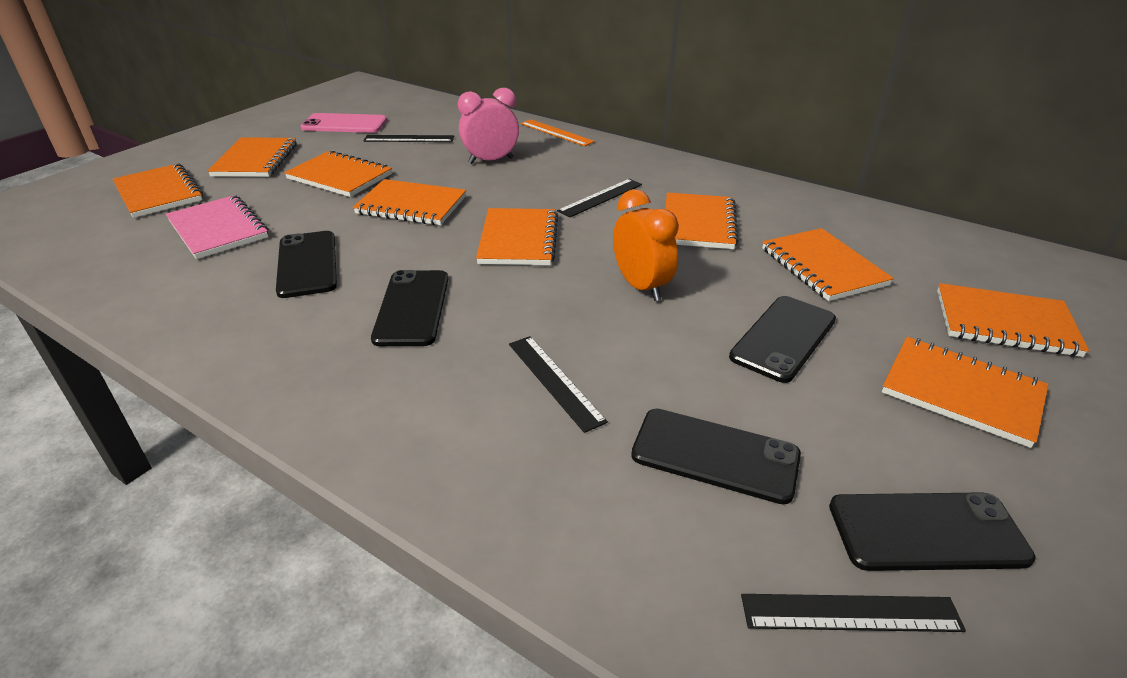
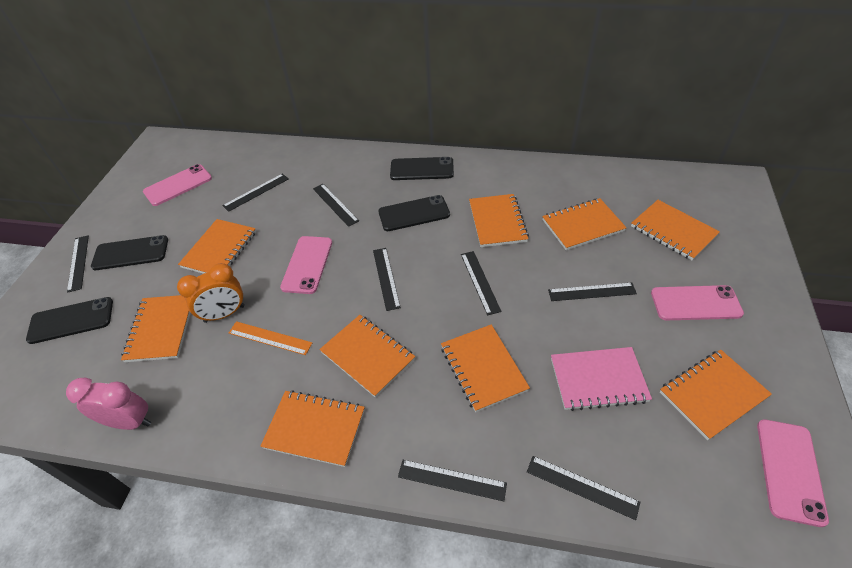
black phone: [276,231,337,298] [371,270,448,346] [631,409,801,504] [729,296,836,383] [829,492,1036,571] = 5 -> [26,297,113,344] [91,235,168,270] [378,195,450,231] [390,157,454,180] = 4
black ruler: [363,135,454,142] [509,336,608,433] [557,179,642,218] [741,594,966,632] = 4 -> [67,235,89,293] [222,174,288,212] [313,184,359,227] [373,248,401,311] [398,460,507,501] [461,251,502,315] [527,456,640,520] [548,283,637,301] = 8
pink phone: [301,113,387,133] = 1 -> [143,164,212,206] [280,236,332,294] [651,285,744,320] [757,419,829,527] = 4

